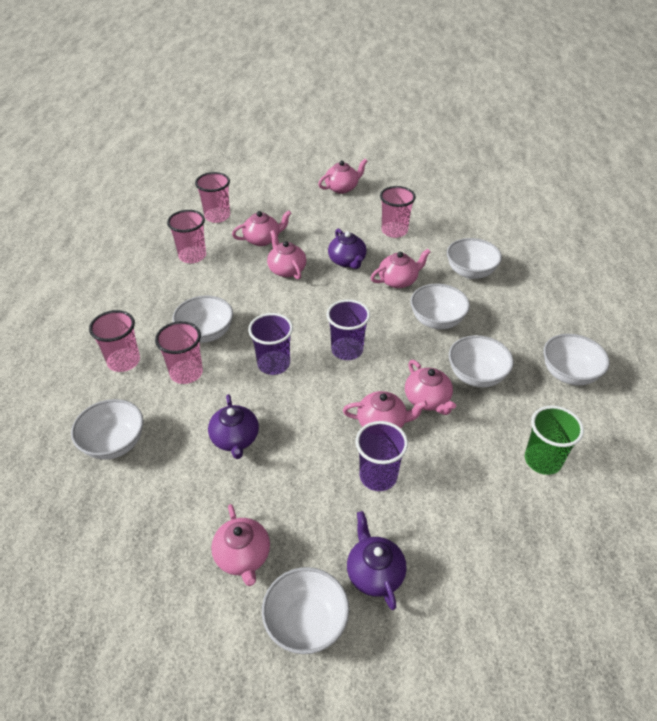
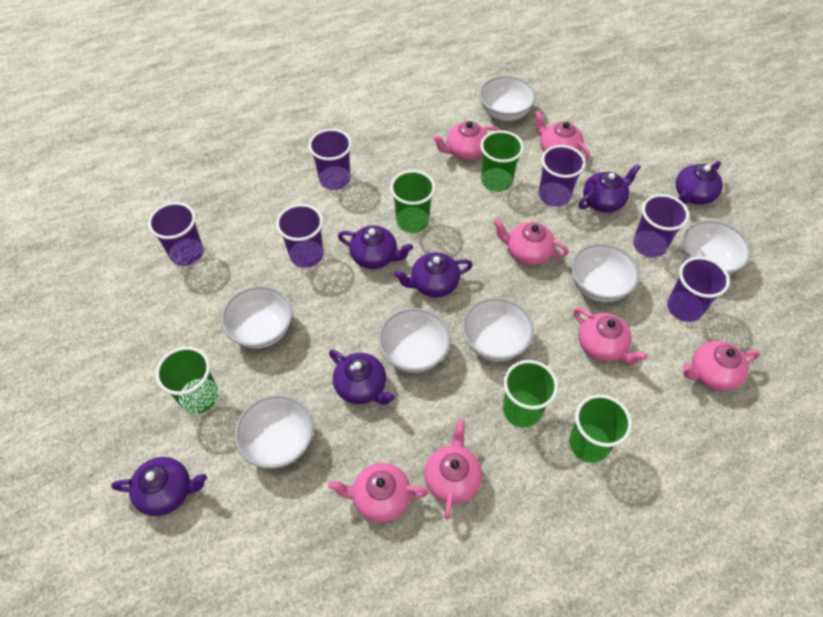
green cup: [525,406,584,475] = 1 -> [155,347,218,414] [390,170,436,233] [480,130,524,192] [503,360,558,428] [569,394,632,463] = 5
pink cup: [89,310,140,372] [155,321,203,384] [167,210,206,263] [195,172,230,223] [380,186,416,238] = 5 -> none = 0
purple cup: [248,313,293,375] [326,299,370,360] [355,421,408,491] = 3 -> [148,202,204,266] [276,204,324,268] [308,129,352,190] [539,145,586,207] [633,194,689,258] [667,257,730,322] = 6
purple teapot: [208,394,259,459] [328,229,367,269] [347,511,407,610] = 3 -> [111,457,207,516] [329,349,395,405] [338,225,413,269] [394,252,473,297] [579,163,641,212] [676,161,723,205] = 6

